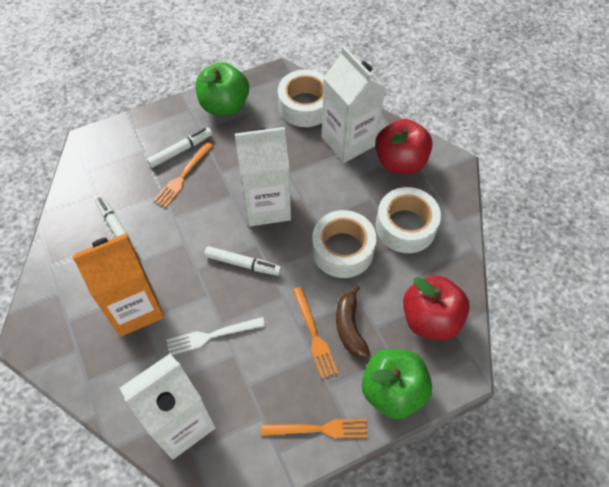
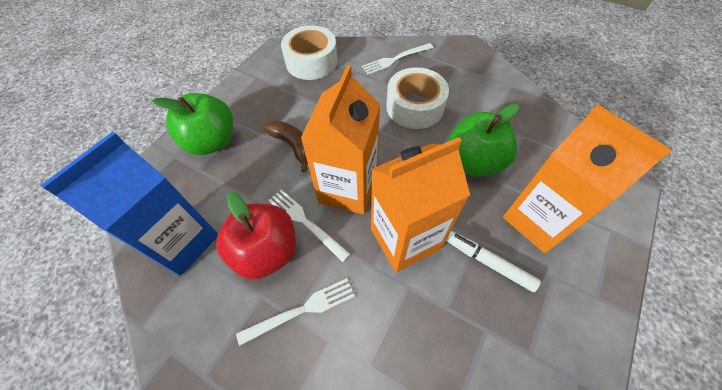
blue carton: none = 0 -> [40,132,218,276] = 1
orange carton: [72,233,164,337] = 1 -> [301,65,380,214] [371,137,470,272] [503,104,672,253] = 3
orange fork: [154,142,213,208] [262,419,368,438] [293,287,338,378] = 3 -> none = 0
red apple: [375,119,432,174] [403,276,470,340] = 2 -> [216,191,296,280] = 1
white carton: [120,354,216,459] [235,127,291,227] [322,46,386,163] = 3 -> none = 0
white fork: [166,317,265,355] = 1 -> [236,278,355,346] [268,190,350,262] [362,43,433,75] = 3
white marker: [95,195,137,251] [147,127,212,168] [204,246,281,276] = 3 -> [446,231,541,292] = 1
white tape: [278,69,325,127] [312,210,376,278] [376,187,441,253] = 3 -> [281,25,338,80] [386,67,449,129] = 2

